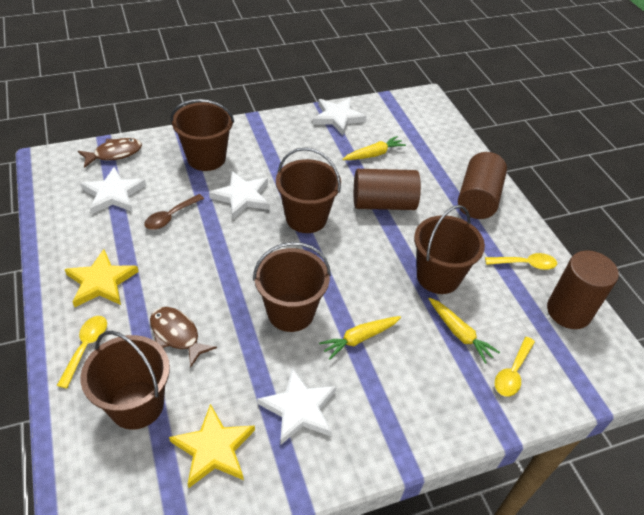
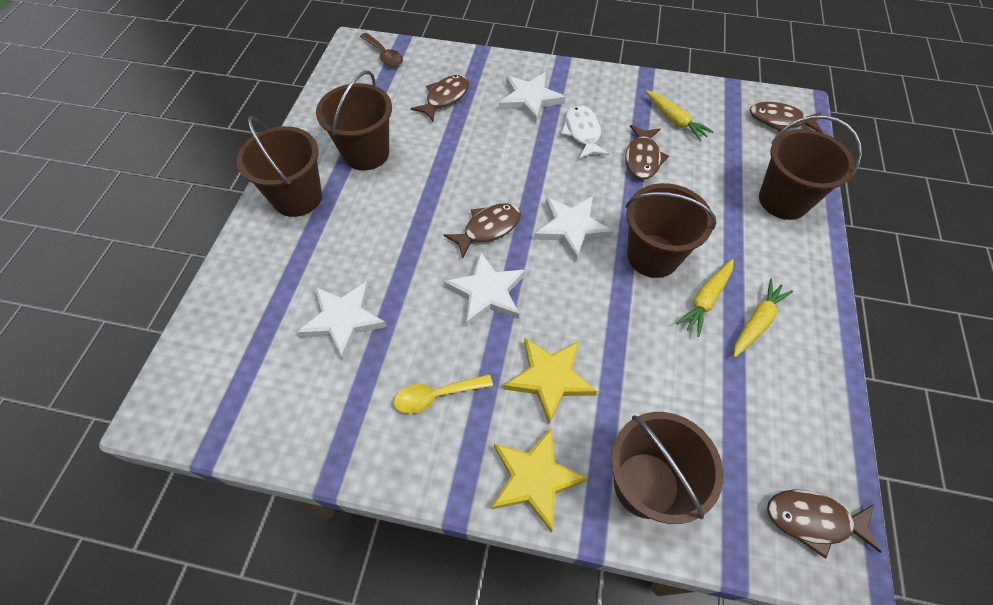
brown cylinder: [354,169,421,210] [458,152,507,219] [547,250,619,329] = 3 -> none = 0
brown fish: [78,138,142,168] [150,307,217,368] = 2 -> [411,75,469,121] [444,203,521,258] [625,125,669,180] [750,102,823,133] [767,489,881,559] = 5
white fish: none = 0 -> [561,105,609,159] = 1
yellow spoon: [57,316,107,389] [485,253,557,270] [495,337,535,397] = 3 -> [394,374,493,414] = 1

